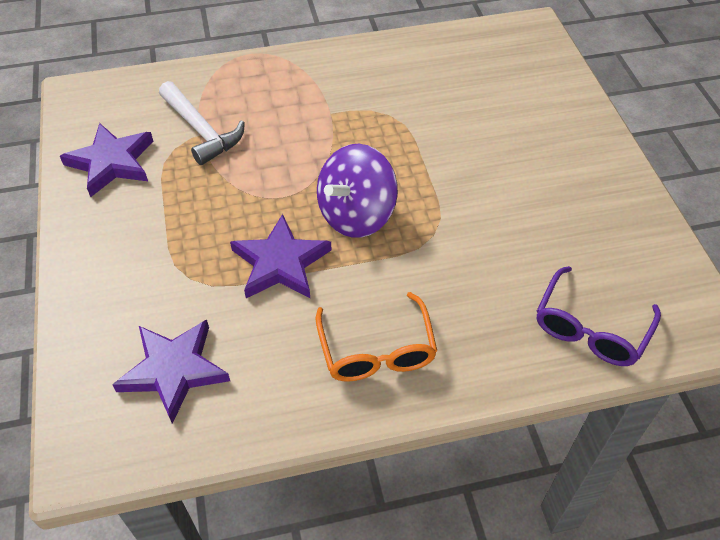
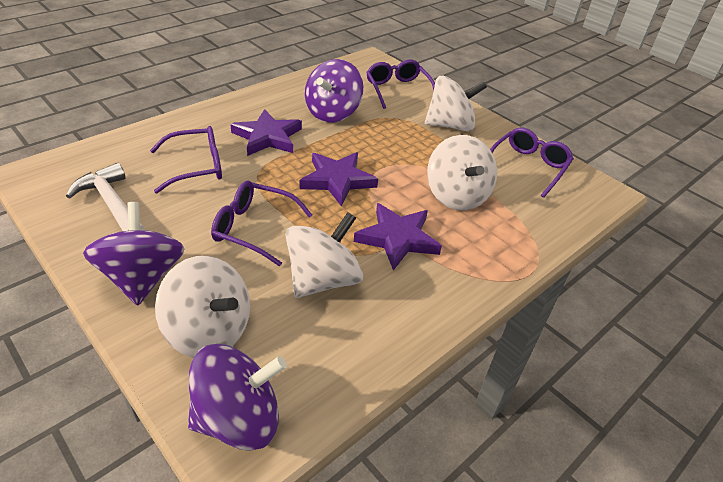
orange glasses: [316,292,437,382] = 1 -> none = 0
purple glasses: [537,266,661,366] = 1 -> [150,126,222,193] [211,181,312,266] [366,59,435,109] [490,128,574,198] = 4
purple spinning top: [317,144,398,238] = 1 -> [83,202,184,305] [188,344,287,451] [305,59,363,122] = 3
white spinning top: none = 0 -> [155,256,250,358] [285,212,363,298] [425,76,487,132] [427,135,497,210] = 4

